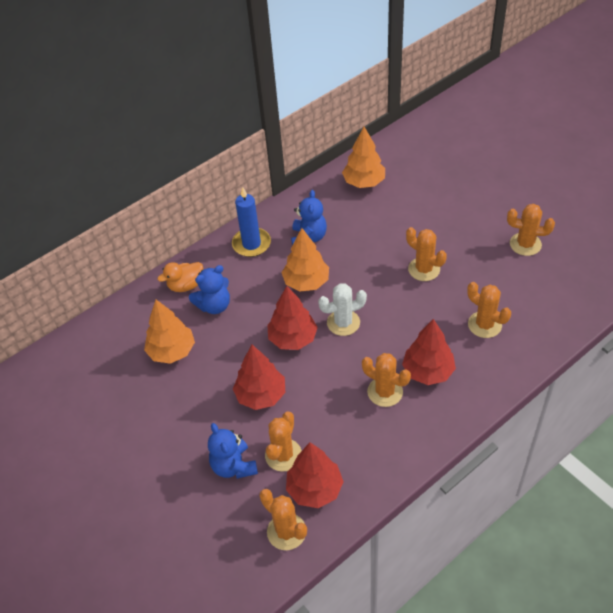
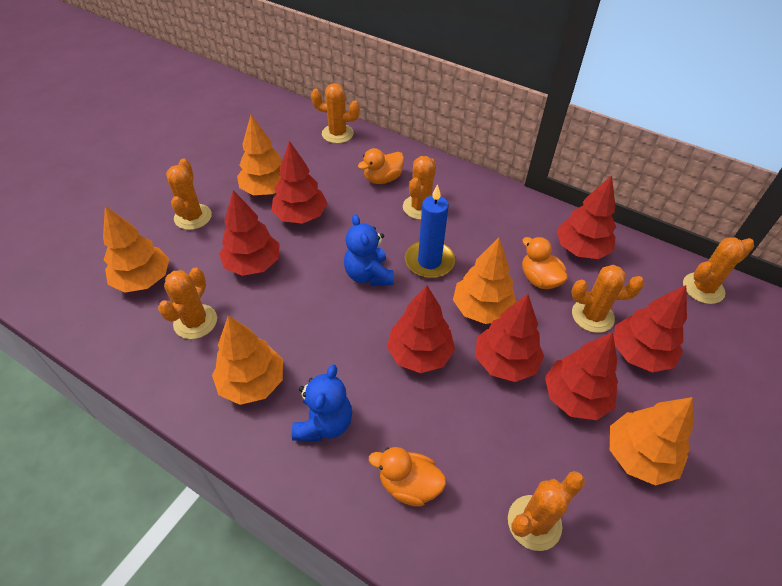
blue teddy bear: [189,265,230,314] [208,423,258,479] [291,190,327,245] = 3 -> [292,364,352,441] [344,214,394,286] = 2
orange cactus: [259,489,307,550] [265,411,302,472] [362,353,411,407] [406,227,447,281] [467,282,511,338] [507,204,555,256] = 6 -> [158,267,217,339] [166,159,212,230] [311,83,360,143] [403,156,436,220] [508,471,585,551] [571,265,644,333] [683,237,754,304] = 7
orange duck: [157,262,203,292] = 1 -> [358,148,404,184] [369,447,446,507] [522,237,568,289] = 3
orange tree: [144,300,195,364] [281,228,329,292] [342,127,385,188] = 3 -> [103,206,169,293] [212,316,283,405] [237,115,282,195] [453,238,517,324] [610,397,693,486] = 5
red tree: [233,345,285,410] [267,286,318,350] [286,442,344,508] [402,319,456,385] = 4 -> [219,190,280,276] [271,141,327,224] [387,285,455,373] [476,294,544,382] [545,332,618,420] [557,175,616,259] [614,285,687,372] = 7
white cactus: [318,283,367,336] = 1 -> none = 0

